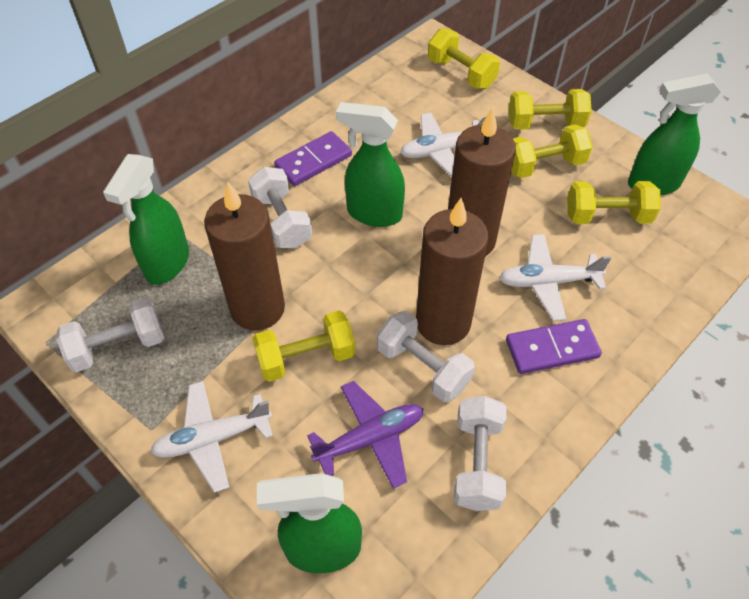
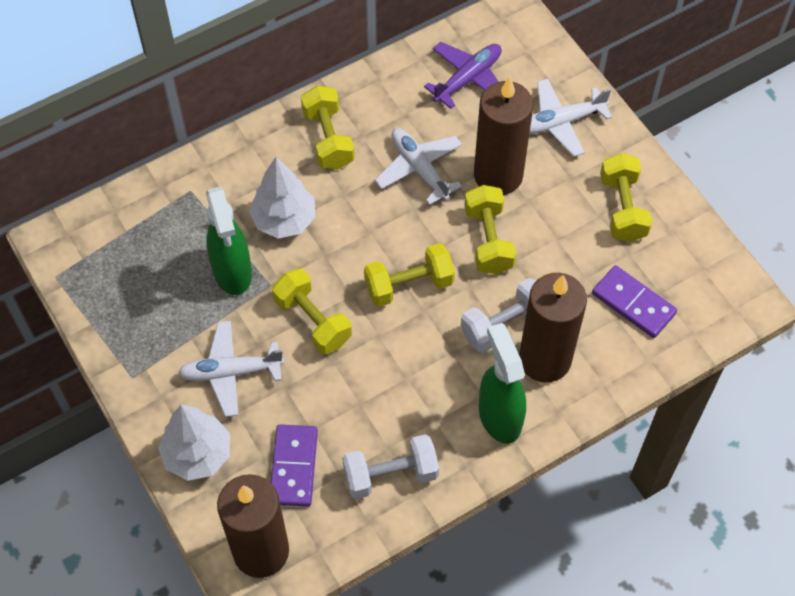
green spray bottle: [103,154,189,285] [257,473,362,573] [336,102,405,227] [628,73,721,196] = 4 -> [206,186,252,295] [479,323,526,444] = 2
white dumbbell: [56,297,164,372] [248,167,312,248] [377,311,475,402] [454,396,506,511] = 4 -> [342,434,439,499] [460,278,536,353] = 2
white tree: none = 0 -> [158,405,230,481] [249,157,315,239] = 2

